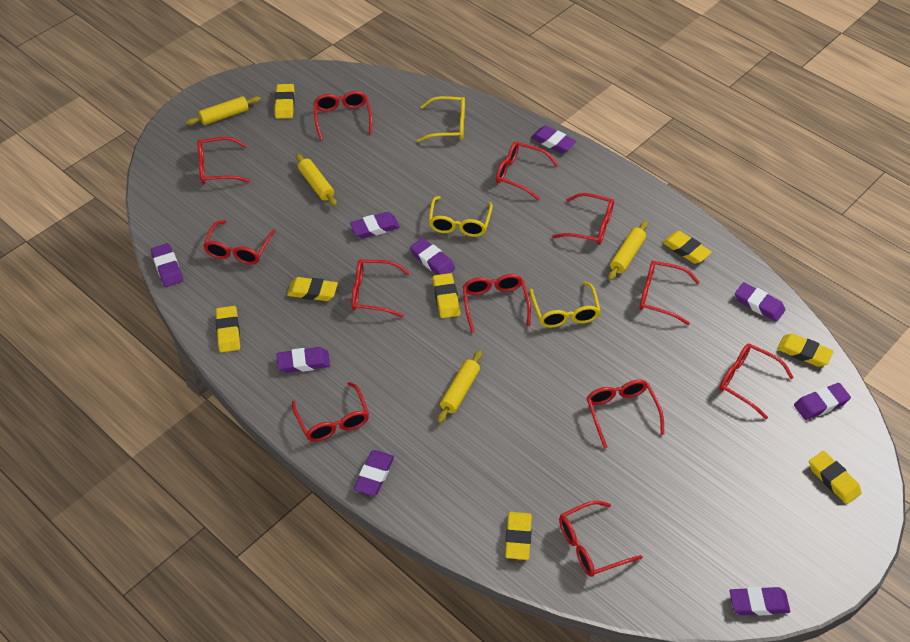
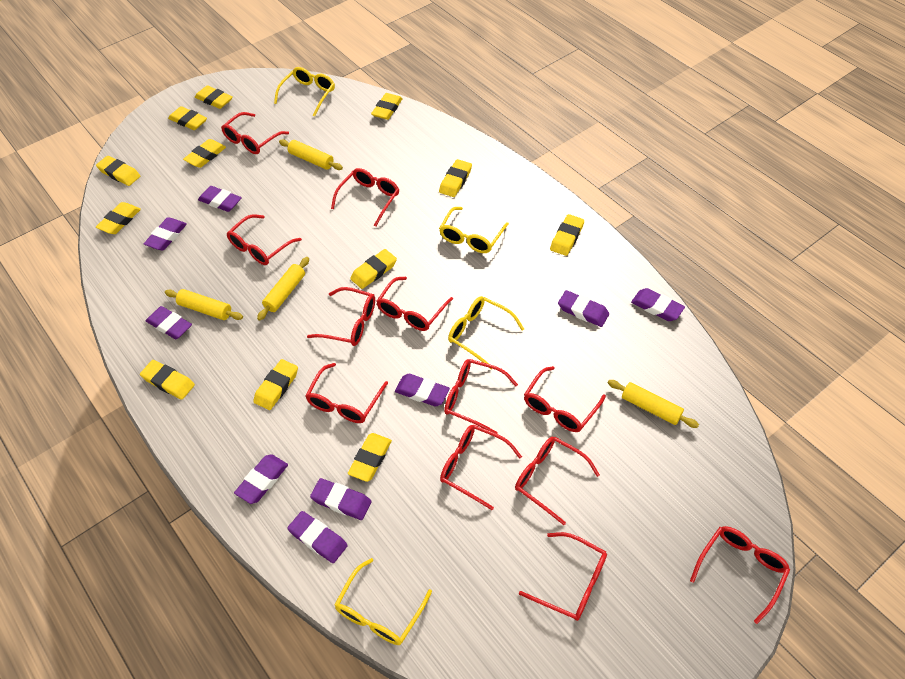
yellow eraser: [216,306,240,353] [275,84,295,119] [287,277,338,301] [433,273,460,318] [505,512,532,560] [662,231,712,264] [777,333,834,367] [809,451,862,504] = 8 -> [96,156,140,186] [96,202,141,234] [140,360,195,400] [168,106,207,130] [183,139,226,168] [195,85,233,109] [253,359,298,410] [348,433,392,482] [350,249,397,289] [371,93,403,120] [439,159,472,197] [550,214,584,256] = 12
yellow glasses: [417,96,465,142] [428,196,493,237] [530,282,601,328] = 3 -> [274,67,335,116] [334,558,432,645] [439,207,509,253] [448,296,524,370] = 4

